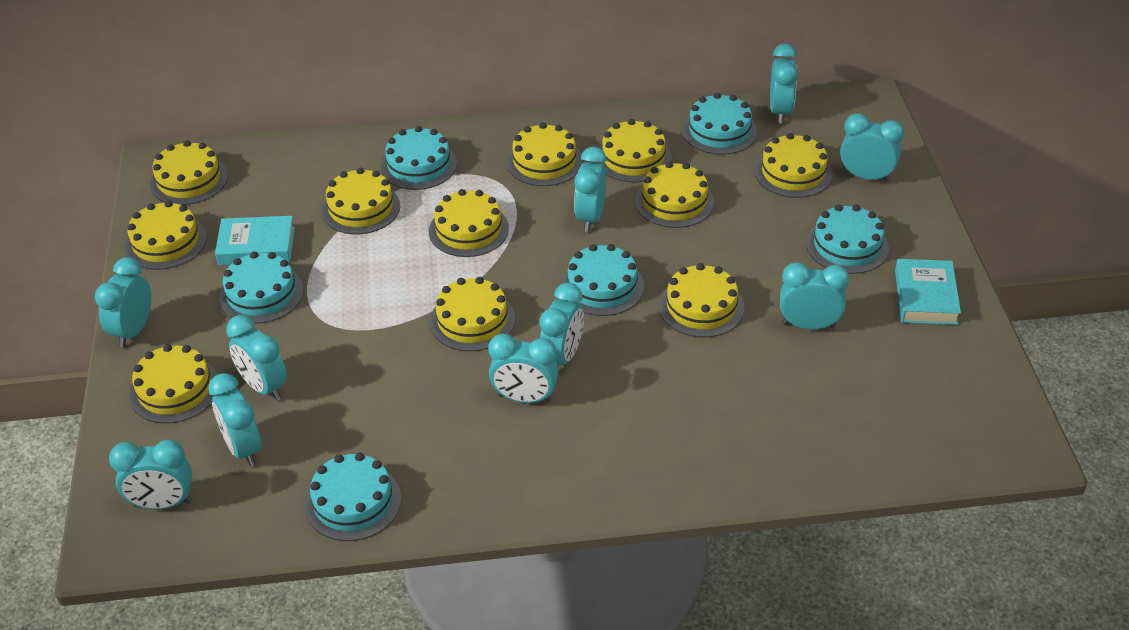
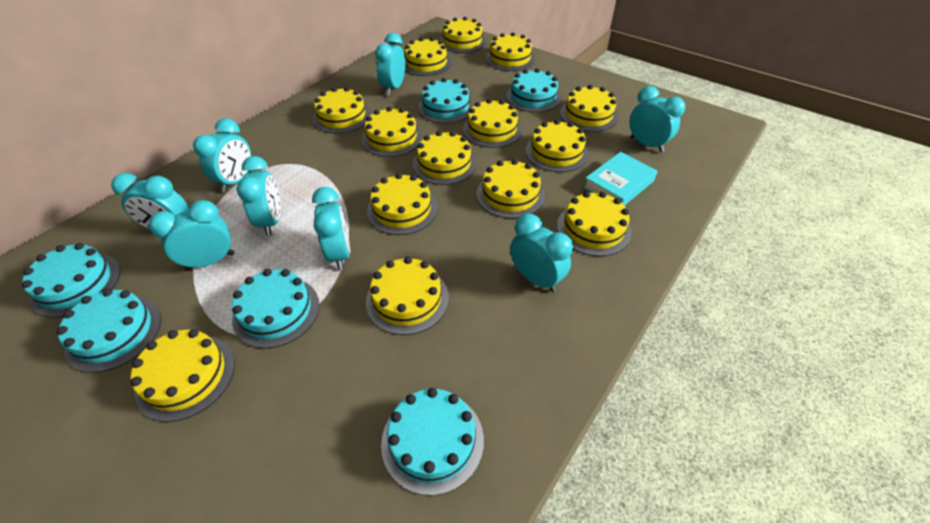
turquoise book: [215,216,295,266] [895,259,961,325] = 2 -> [583,152,658,206] = 1
turquoise clock: [95,257,151,348] [109,440,192,509] [208,373,262,467] [226,315,287,401] [488,333,559,403] [539,283,584,365] [574,147,607,232] [770,43,798,123] [780,262,850,329] [840,113,904,182] = 10 -> [111,173,189,229] [149,200,235,270] [193,119,251,192] [236,156,281,236] [312,187,350,270] [375,33,405,95] [510,214,573,292] [629,86,686,152] = 8
yellow cake: [125,201,207,270] [129,344,218,424] [150,140,228,205] [321,168,400,234] [429,189,509,257] [430,277,515,351] [507,123,583,186] [596,119,672,182] [635,161,714,228] [659,263,744,338] [755,133,832,198] = 11 -> [130,329,235,422] [313,87,371,134] [362,107,422,157] [366,257,449,335] [367,173,438,235] [405,37,452,76] [413,131,477,185] [440,17,486,53] [463,99,522,148] [476,159,545,218] [485,32,535,71] [525,120,589,172] [557,191,632,256] [560,85,618,132] = 14

